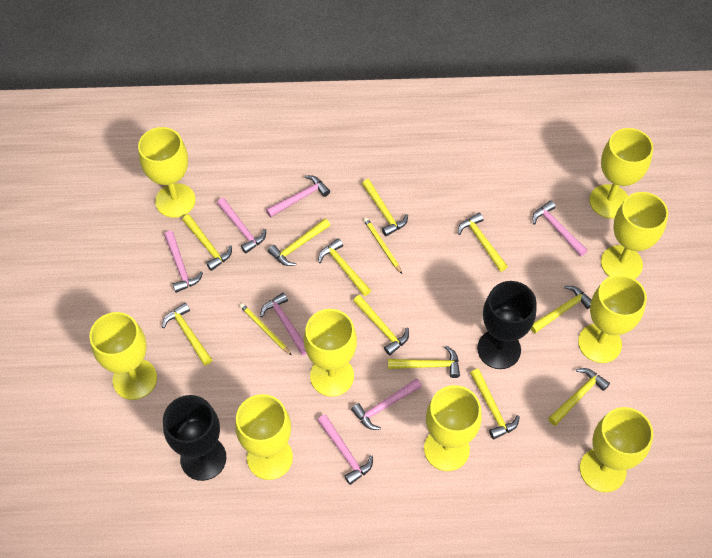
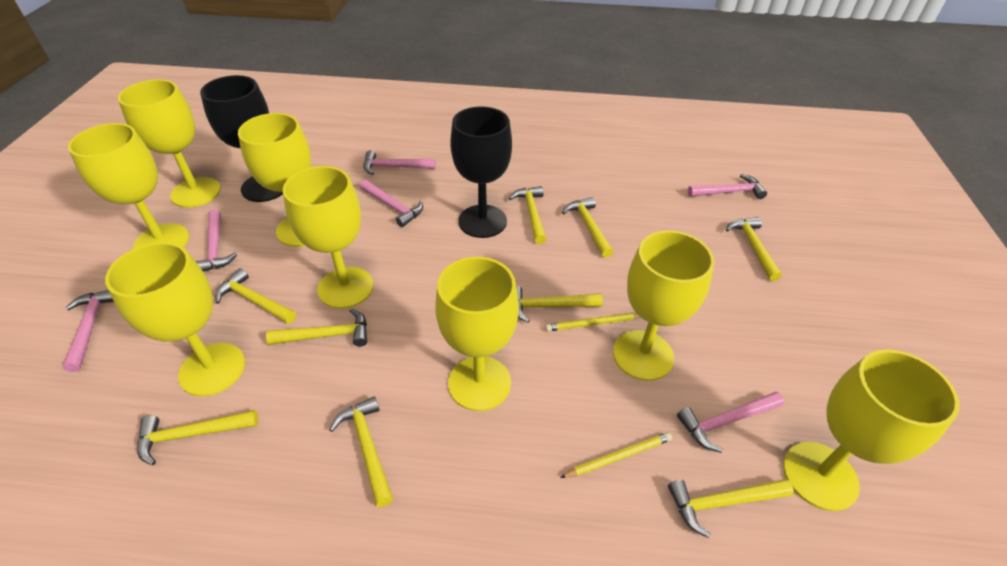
pink hammer: [164,231,203,293] [217,198,266,254] [260,292,307,356] [266,175,330,217] [317,414,373,485] [351,378,422,430] [532,200,588,257] = 7 -> [62,290,114,372] [196,209,237,272] [360,180,423,227] [363,150,436,175] [677,392,784,453] [688,174,767,199] = 6
yellow goblet: [89,312,157,400] [138,127,196,218] [235,394,293,480] [304,309,357,397] [424,385,482,471] [578,275,647,363] [580,407,653,493] [589,128,653,219] [601,192,668,279] = 9 -> [68,123,189,249] [105,242,245,396] [118,79,221,207] [238,113,311,247] [283,166,374,309] [435,257,519,411] [613,230,714,381] [783,349,960,511] = 8
yellow hammer: [162,303,212,365] [182,214,232,271] [268,218,330,266] [318,238,371,296] [353,295,409,355] [362,179,408,236] [388,346,460,378] [458,213,508,272] [470,369,520,439] [531,286,591,333] [548,368,610,426] = 11 -> [137,410,258,465] [215,268,296,324] [266,308,367,347] [329,396,393,507] [509,186,546,244] [516,286,603,323] [562,197,613,258] [668,479,794,538] [726,217,782,281] = 9

